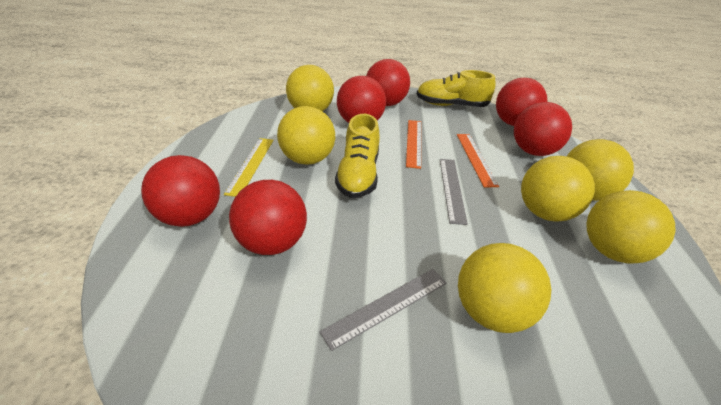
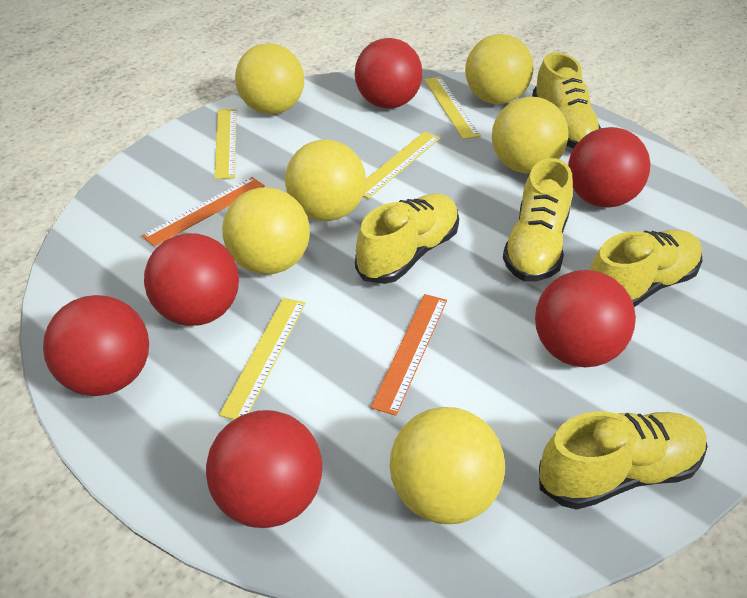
grey ruler: [319,269,446,351] [440,159,468,225] = 2 -> none = 0
yellow ruler: [224,138,274,197] = 1 -> [214,109,236,179] [219,298,306,420] [363,131,440,199] [424,77,481,139] = 4
yellow shoe: [335,114,380,198] [416,70,496,107] = 2 -> [355,194,459,284] [503,158,573,282] [532,52,601,149] [539,411,708,510] [590,230,702,307] = 5

